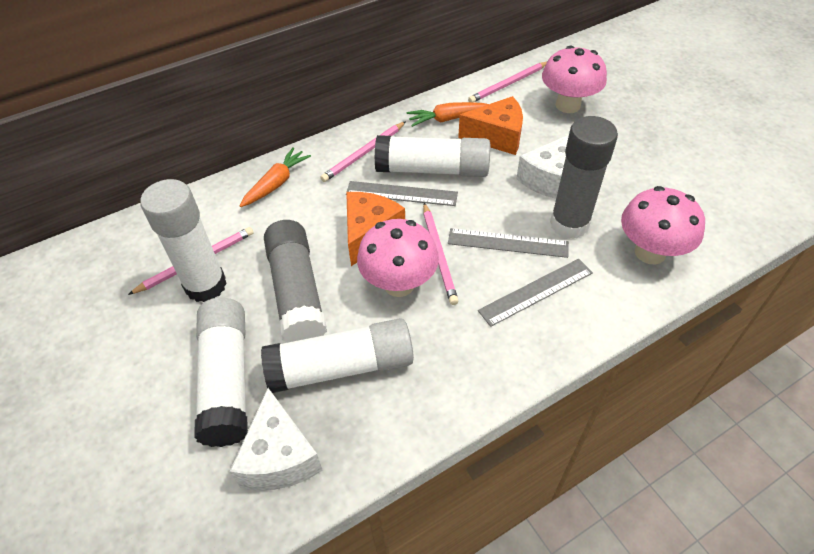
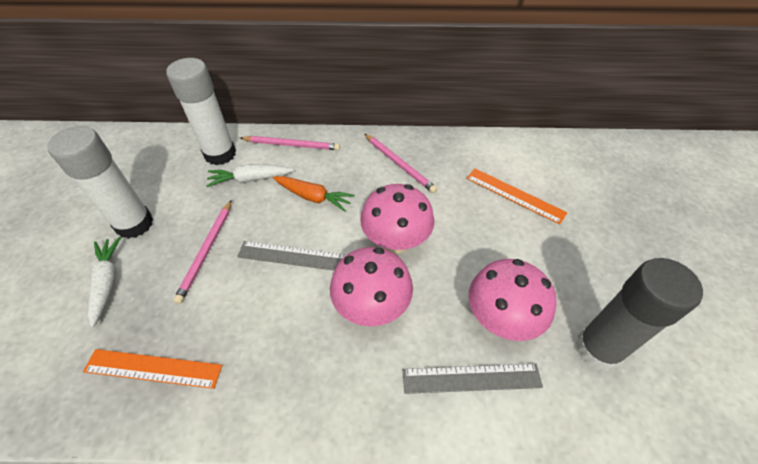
grey glue stick: [264,220,327,343] [550,116,618,239] = 2 -> [575,258,703,371] = 1
grey ruler: [347,181,458,206] [448,228,569,258] [478,259,593,327] = 3 -> [237,241,347,271] [403,364,543,394] = 2
orange carrot: [240,147,311,207] [407,102,488,127] = 2 -> [273,176,355,212] = 1
orange cheese: [346,192,405,266] [458,96,523,155] = 2 -> none = 0
orange ruler: none = 0 -> [83,349,222,389] [466,168,567,225] = 2
pink pencil: [128,227,254,295] [320,121,406,182] [423,203,458,305] [468,62,547,102] = 4 -> [173,201,231,304] [240,136,340,150] [365,134,437,193] = 3
white carrot: none = 0 -> [88,237,121,327] [206,164,294,187] = 2
white cheese: [230,388,323,490] [516,135,569,199] = 2 -> none = 0
white glue stick: [140,179,227,302] [194,298,248,447] [261,318,414,393] [374,135,490,177] = 4 -> [47,126,153,239] [166,58,236,165] = 2

